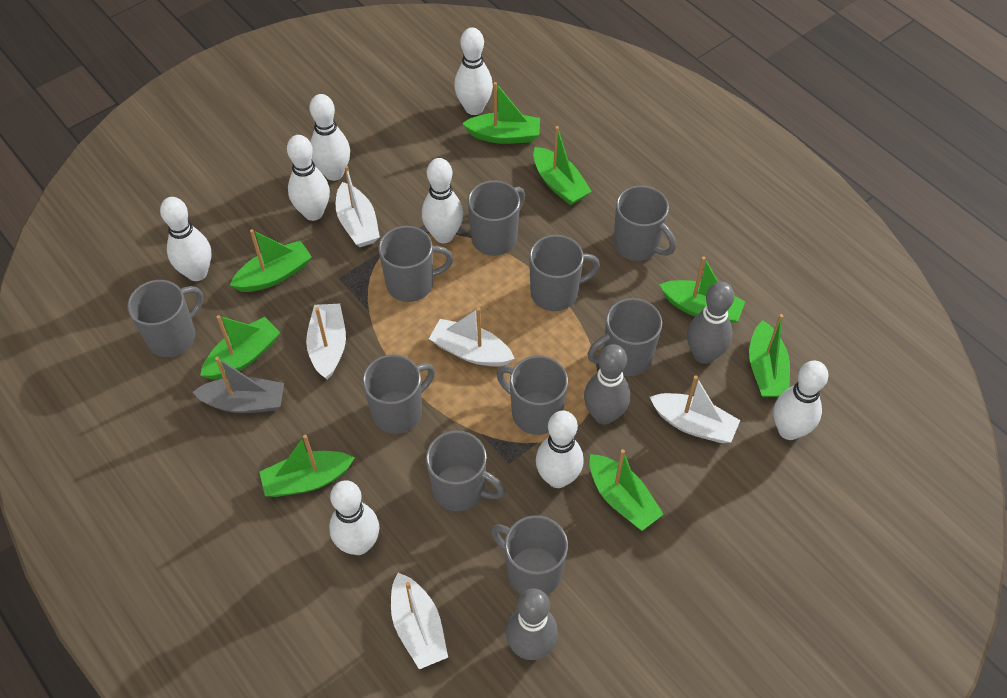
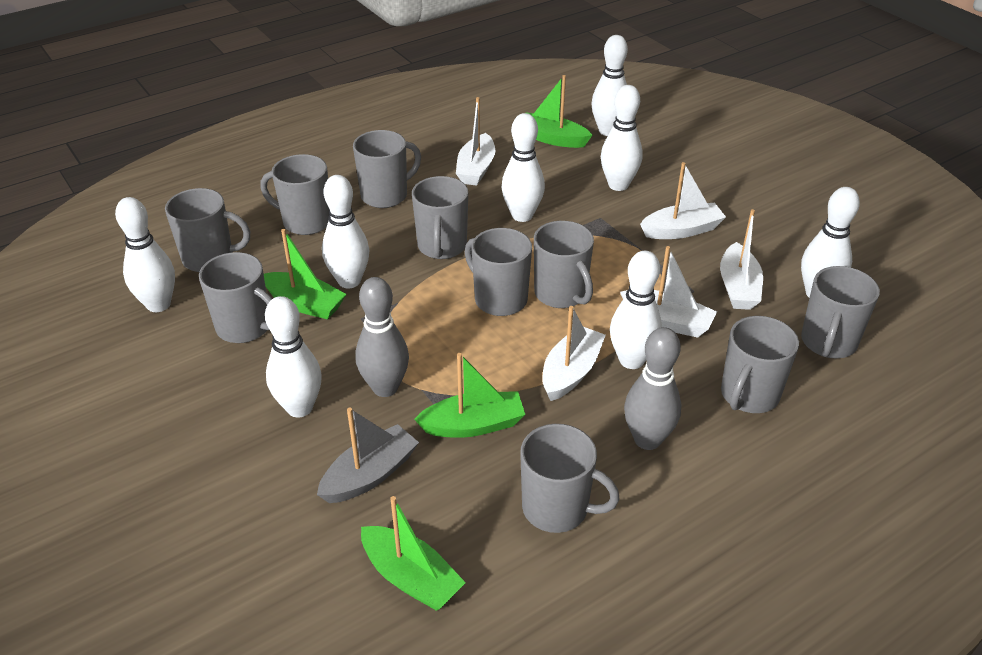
green boat: [200,315,280,380] [230,229,312,292] [260,435,354,497] [462,82,540,144] [533,126,592,205] [589,449,664,531] [659,257,745,323] [749,314,790,397] = 8 -> [264,229,346,319] [361,496,466,611] [414,353,525,438] [526,75,592,148] = 4
grey bowling pin: [506,588,558,660] [584,344,630,425] [687,282,734,364] = 3 -> [355,277,409,397] [624,327,682,450] = 2

